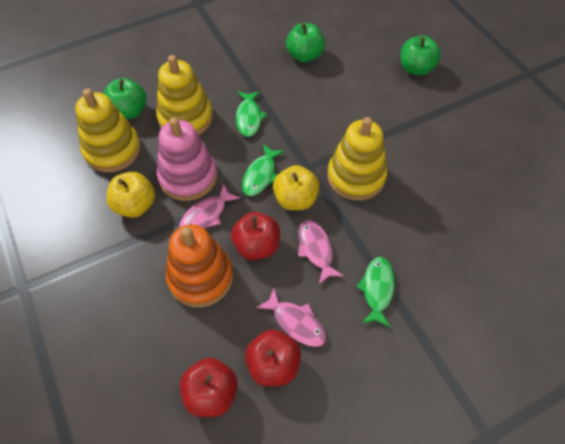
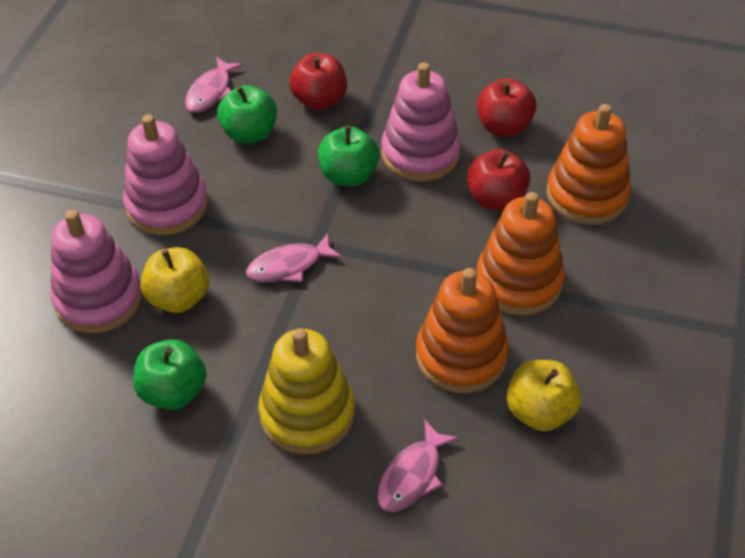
green fish: [236,91,267,137] [242,144,284,196] [356,257,395,327] = 3 -> none = 0
orange stacking toy: [166,224,233,307] = 1 -> [416,268,509,393] [477,192,565,316] [546,104,631,225] = 3
pink stacking toy: [157,117,217,201] = 1 -> [51,210,143,333] [123,115,208,235] [381,62,461,182] = 3
yellow stacking toy: [75,89,141,172] [156,55,213,135] [327,117,387,201] = 3 -> [259,328,355,455] = 1

